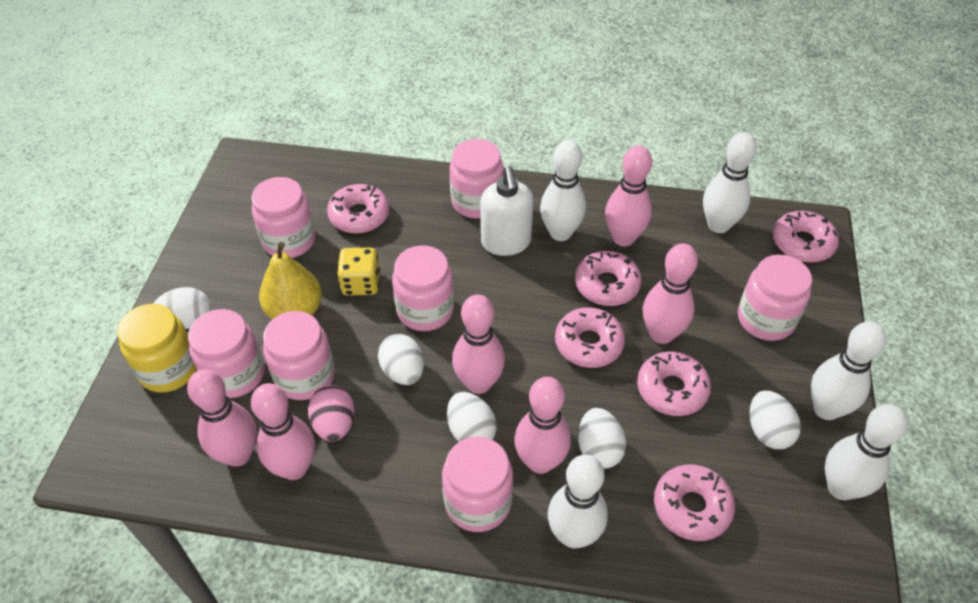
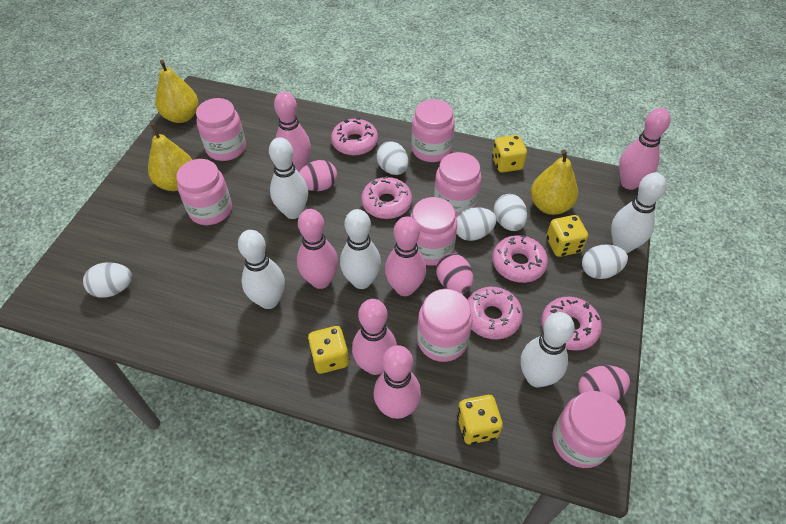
pink donut: [327,184,389,233] [555,307,625,368] [575,251,641,306] [637,351,711,416] [654,464,735,541] [773,211,839,263] = 6 -> [331,118,378,156] [361,176,412,219] [467,287,523,340] [492,235,548,283] [541,297,602,351] = 5
pink egg: [308,385,355,442] = 1 -> [299,160,337,191] [436,254,473,294] [578,365,630,401] = 3
white soap dispenser: [481,166,534,256] = 1 -> none = 0
yellow dice: [337,248,380,296] = 1 -> [308,326,349,374] [457,395,503,444] [492,135,527,173] [546,215,588,257] = 4
yellow jar: [117,304,197,393] = 1 -> none = 0
yellow pear: [259,242,322,319] = 1 -> [148,123,192,191] [156,60,198,123] [531,149,578,215] = 3

